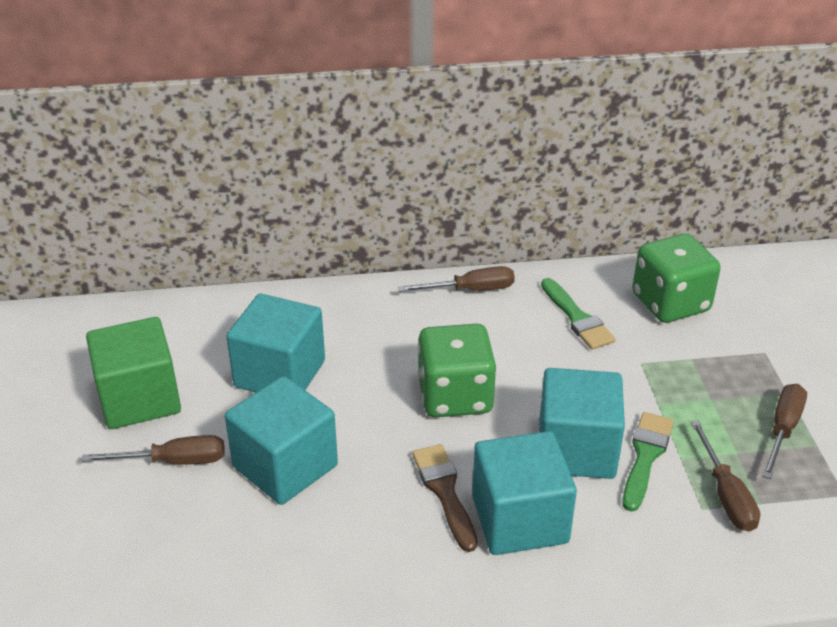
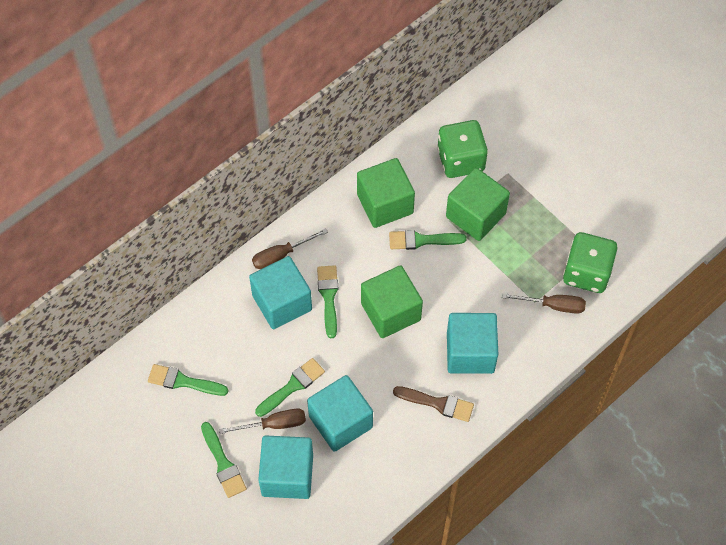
brown screwdriver: [81,435,225,465] [398,266,515,292] [691,421,760,532] [762,384,807,479] = 4 -> [219,409,306,434] [252,228,328,269] [502,293,586,314] = 3
green brush: [541,278,616,350] [622,412,673,512] = 2 -> [148,364,228,396] [201,422,247,498] [255,358,325,417] [317,265,338,338] [389,230,466,250] = 5
green cube: [86,317,181,429] = 1 -> [357,158,415,228] [361,265,423,338] [446,168,510,241] = 3

